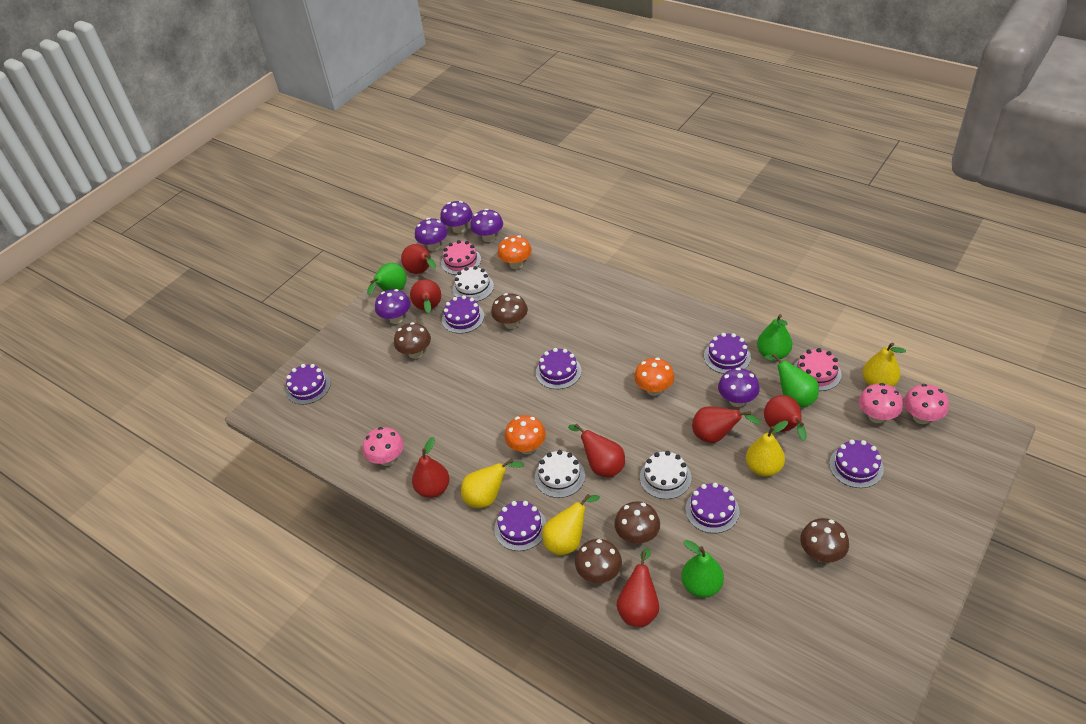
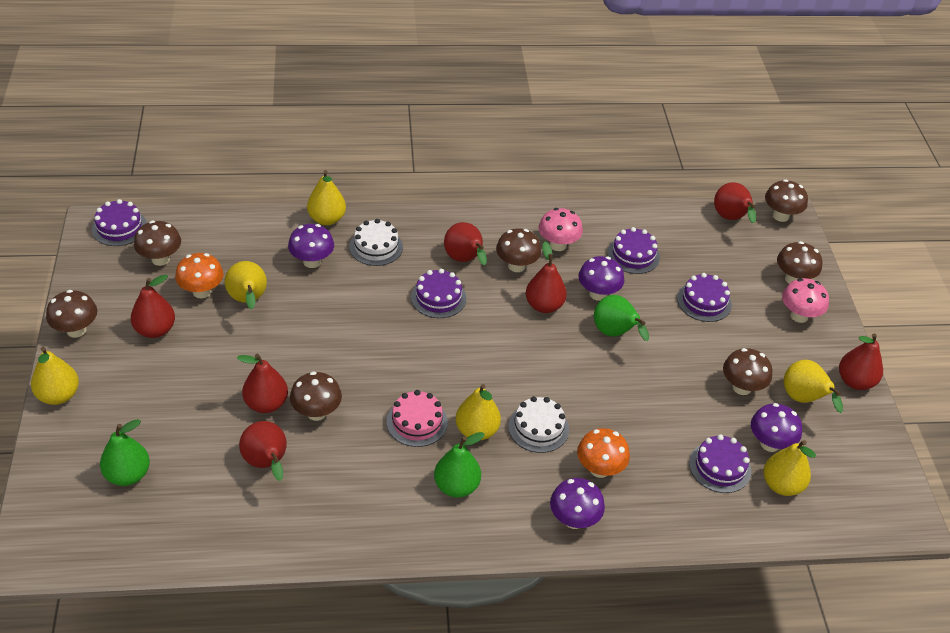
brown mushroom: [394,322,431,359] [491,293,528,329] [575,539,622,583] [614,501,660,544] [800,518,849,562] = 5 -> [46,290,97,338] [134,221,181,266] [290,372,342,421] [496,228,541,272] [723,348,772,395] [765,179,808,222] [777,241,822,284] = 7
green pear: [367,263,407,295] [681,540,724,598] [757,314,792,359] [764,353,819,408] = 4 -> [100,419,150,486] [434,432,485,498] [594,295,649,341] = 3
orange mushroom: [498,235,532,269] [504,415,546,454] [634,357,674,396] = 3 -> [175,253,224,298] [577,428,630,478] = 2
pink cake: [441,240,481,275] [794,348,841,391] = 2 -> [387,390,448,447] = 1
pink mushroom: [363,427,404,466] [859,383,903,423] [904,384,949,424] = 3 -> [539,208,583,251] [782,278,829,323] = 2
purple cake: [286,364,331,405] [442,295,484,334] [494,501,546,551] [536,348,582,389] [685,483,739,533] [704,333,751,374] [829,440,884,488] = 7 -> [92,199,147,246] [411,269,466,318] [607,227,660,274] [677,273,732,322] [689,434,751,493] = 5
purple mushroom: [375,289,411,324] [415,218,448,251] [440,201,473,233] [470,209,503,242] [718,368,760,407] = 5 -> [288,224,334,268] [550,478,605,529] [578,256,624,301] [751,403,802,452] = 4
white cake: [453,266,494,302] [535,450,585,498] [640,451,691,499] = 3 -> [349,219,403,266] [508,396,569,453] = 2
yellow pear: [461,459,525,508] [542,494,600,556] [746,421,788,477] [862,342,906,387] = 4 -> [31,347,79,405] [224,261,267,309] [307,170,346,225] [455,384,501,440] [763,440,816,496] [783,360,843,413] = 6

